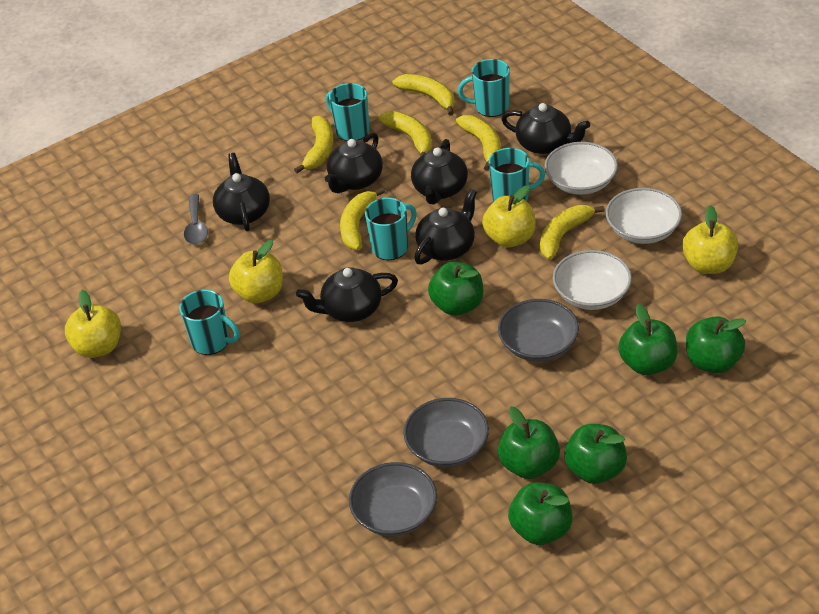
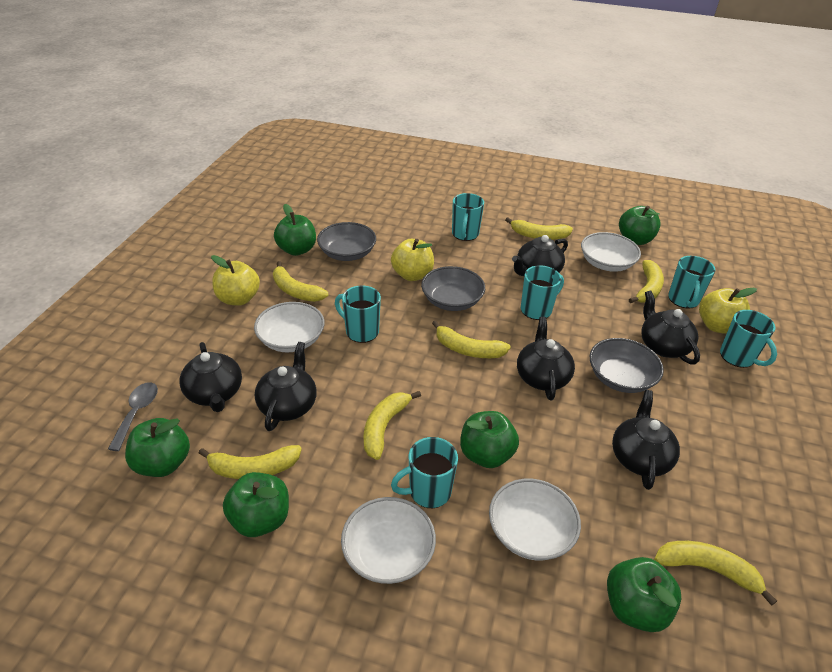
turquoise mug: [179,290,240,355] [326,83,369,141] [365,198,417,260] [458,59,510,117] [488,148,545,201] = 5 -> [335,285,381,343] [391,437,458,508] [452,193,484,241] [521,265,564,320] [668,256,715,309] [720,310,777,368] = 6
white bowl: [544,142,618,195] [553,250,632,310] [606,188,682,244] = 3 -> [254,302,325,352] [341,497,436,584] [489,479,581,560] [581,232,641,272] = 4
yellow apple: [65,290,121,358] [229,240,283,303] [482,186,536,247] [682,205,738,274] = 4 -> [211,255,260,306] [391,239,434,281] [699,287,757,334] = 3
yellow banana: [294,116,334,173] [340,187,385,250] [378,111,432,157] [392,74,455,115] [456,115,501,171] [540,205,605,260] = 6 -> [199,445,302,479] [273,261,328,302] [363,391,421,460] [432,320,511,358] [505,217,573,240] [629,260,664,303] [654,541,777,606] = 7

